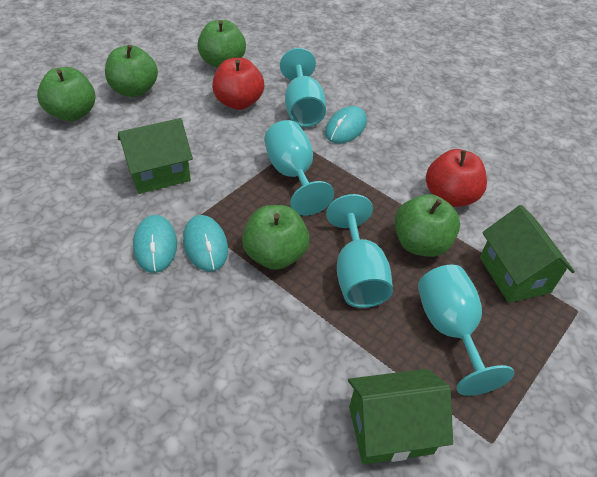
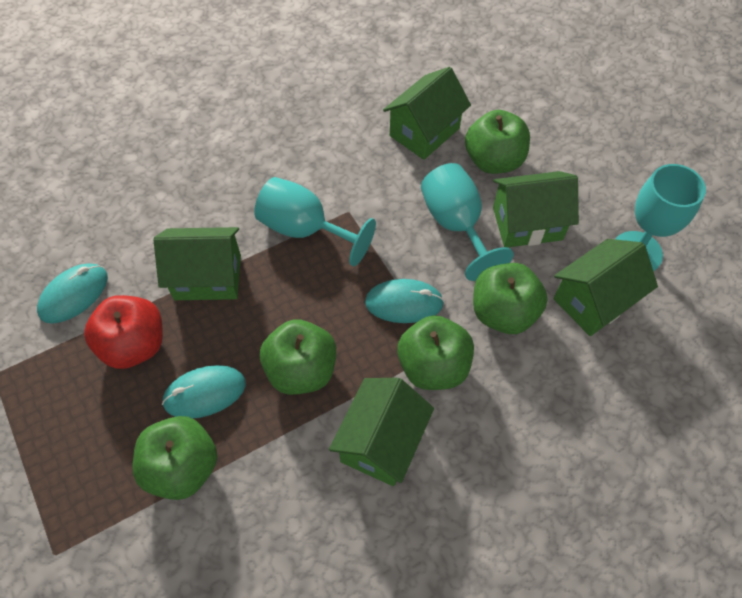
green house: [118,118,193,194] [348,369,453,464] [480,205,575,303] = 3 -> [153,227,241,300] [329,378,434,486] [383,67,471,160] [493,171,579,248] [554,239,658,336] = 5
red apple: [212,58,264,110] [426,149,487,207] = 2 -> [84,295,163,369] = 1
turquoise goblet: [264,120,334,216] [280,48,326,127] [326,194,393,308] [418,265,515,396] = 4 -> [254,177,376,267] [421,163,514,281] [615,164,706,271] = 3

